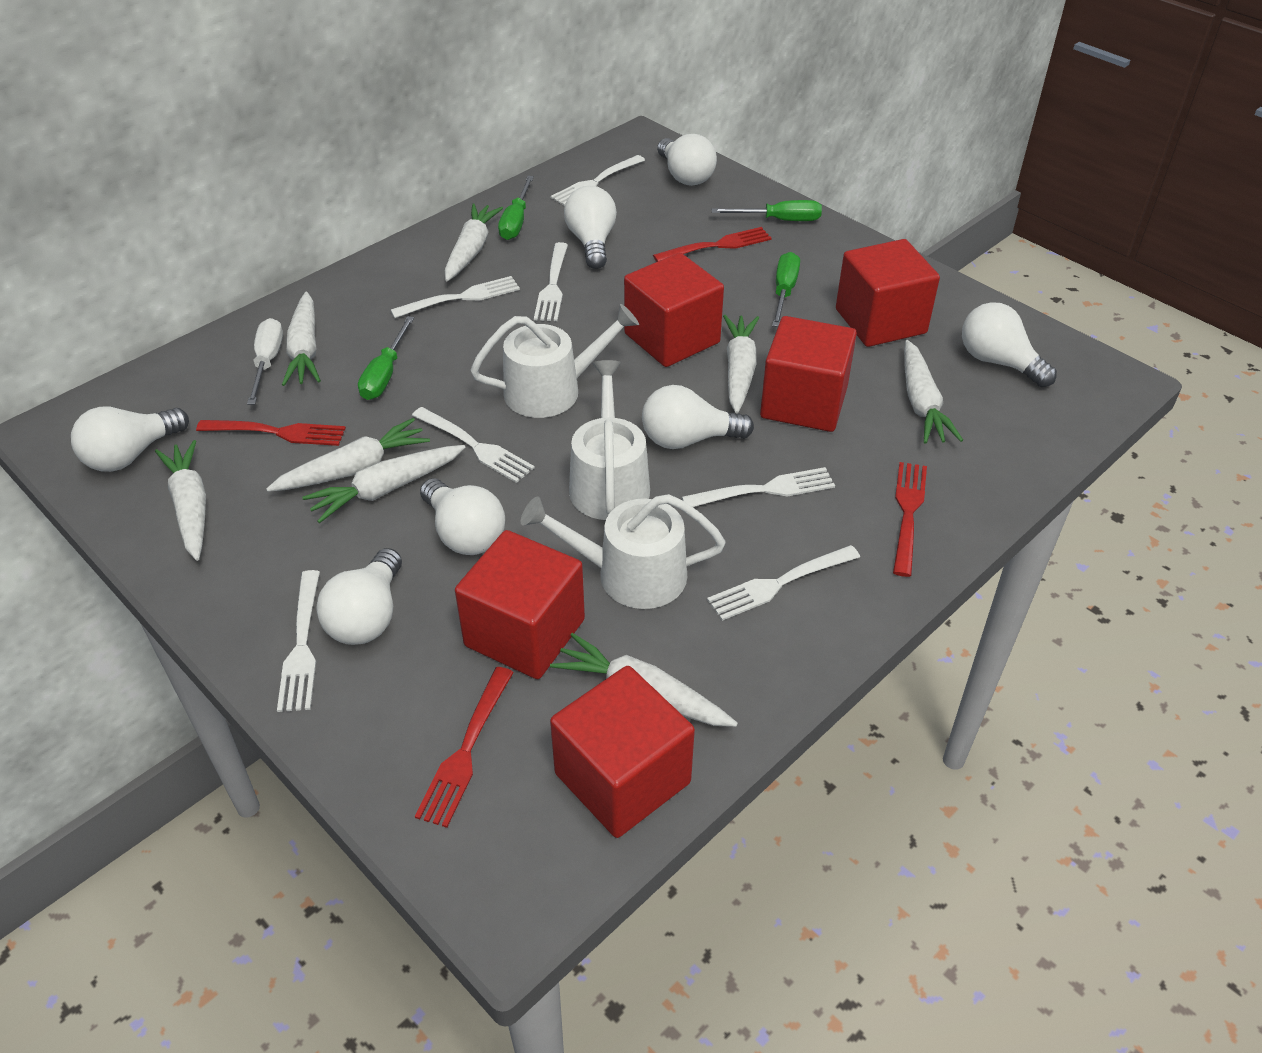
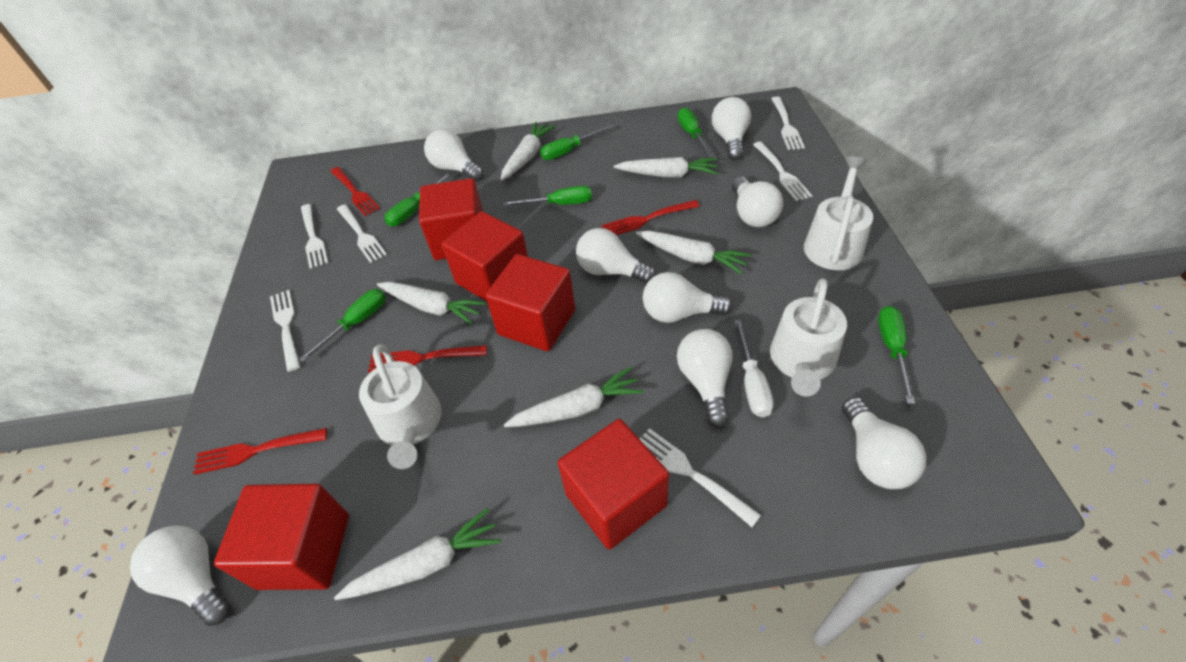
green screwdriver: [358,316,414,400] [498,176,534,240] [712,200,822,221] [772,252,800,327] = 4 -> [299,289,386,362] [384,173,451,227] [503,186,592,206] [540,125,613,160] [678,108,714,157] [878,306,915,404] = 6
white carrot: [155,440,206,561] [266,418,430,492] [282,292,321,386] [302,445,465,523] [445,203,503,282] [550,633,738,727] [723,315,759,414] [904,340,963,444] = 8 -> [334,508,501,600] [377,282,486,325] [500,122,556,181] [504,366,644,427] [614,157,718,177] [636,231,751,275] = 6
white fork: [277,570,320,712] [391,276,520,318] [412,407,535,483] [534,242,568,321] [550,155,645,206] [682,467,835,507] [707,545,860,621] = 7 -> [270,290,300,372] [301,204,328,269] [337,204,387,263] [640,428,761,527] [753,141,813,201] [771,96,805,150] = 6
white light bulb: [71,406,189,472] [317,548,402,645] [420,478,505,555] [564,186,617,269] [642,385,754,449] [657,134,717,186] [962,302,1057,387] = 7 -> [130,526,231,626] [424,129,483,181] [576,228,656,284] [643,272,732,323] [677,329,733,427] [712,97,751,160] [732,177,783,227] [842,397,927,489] = 8

